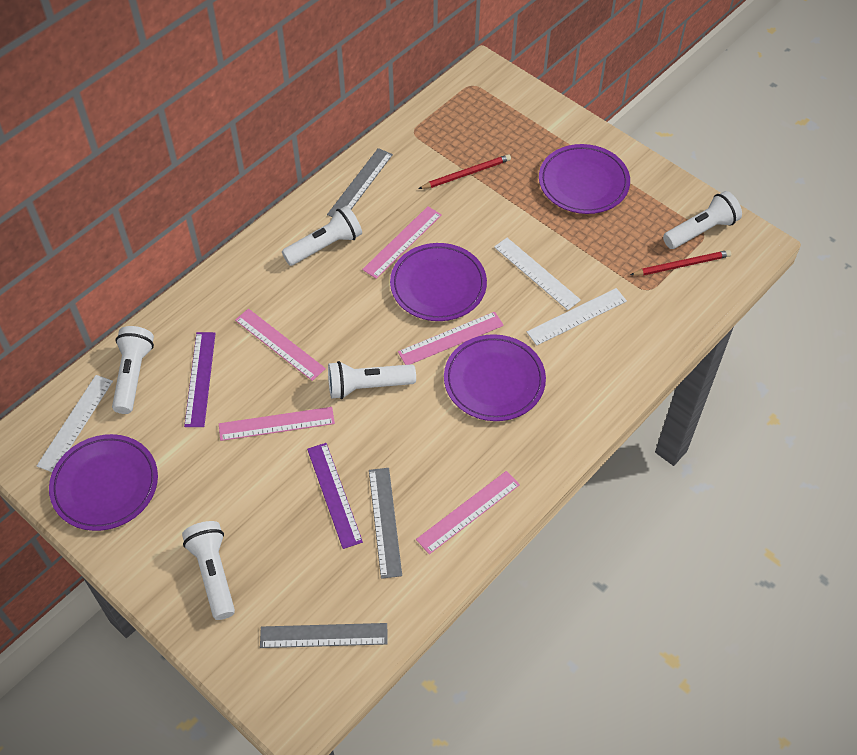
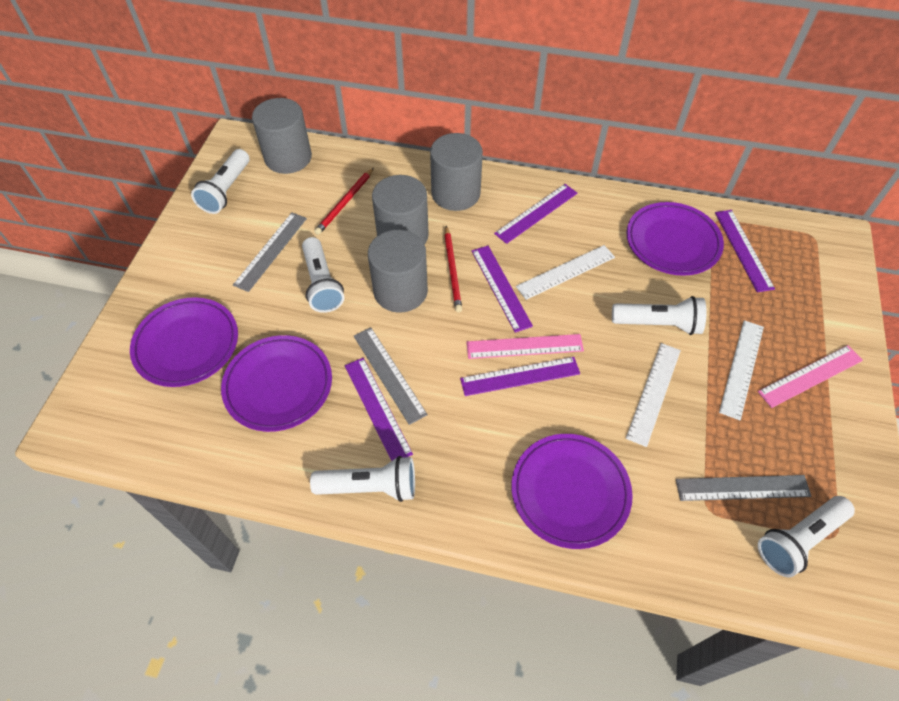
grey cylinder: none = 0 -> [252,98,312,174] [368,230,428,313] [372,175,429,245] [430,133,483,211] = 4
pink ruler: [219,407,335,441] [235,309,326,381] [362,206,442,279] [398,312,504,365] [416,471,520,554] = 5 -> [466,334,584,359] [758,345,863,408] = 2
purple ruler: [184,332,216,427] [307,443,363,549] = 2 -> [345,358,413,461] [460,357,580,396] [472,246,533,333] [494,184,577,244] [715,210,775,292] = 5

